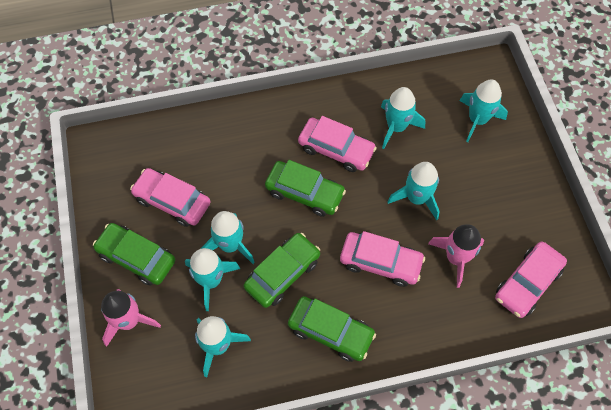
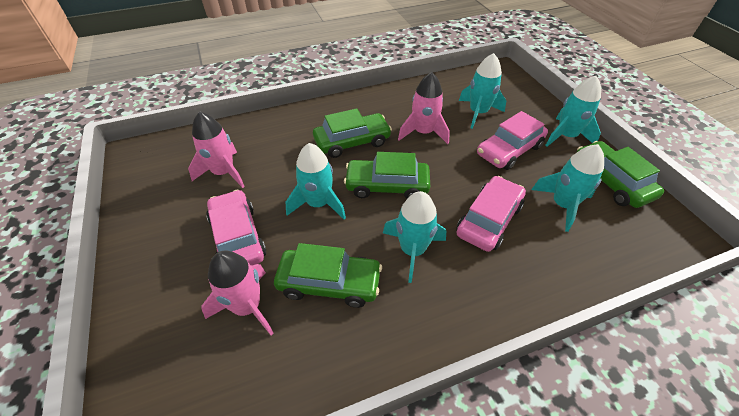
pink car: [130,168,210,227] [298,116,377,172] [340,231,425,287] [495,241,567,318] = 4 -> [206,190,266,265] [456,176,526,252] [477,111,548,170] = 3
pink rocket: [101,289,161,347] [428,224,484,288] = 2 -> [188,111,245,188] [201,251,274,335] [398,72,450,144] = 3
turquoise rocket: [185,248,240,311] [195,316,251,377] [201,211,255,264] [381,87,425,149] [387,162,440,220] [459,79,508,142] = 6 -> [286,143,346,220] [383,191,446,283] [459,53,506,129] [531,144,604,232] [545,76,601,147] = 5

